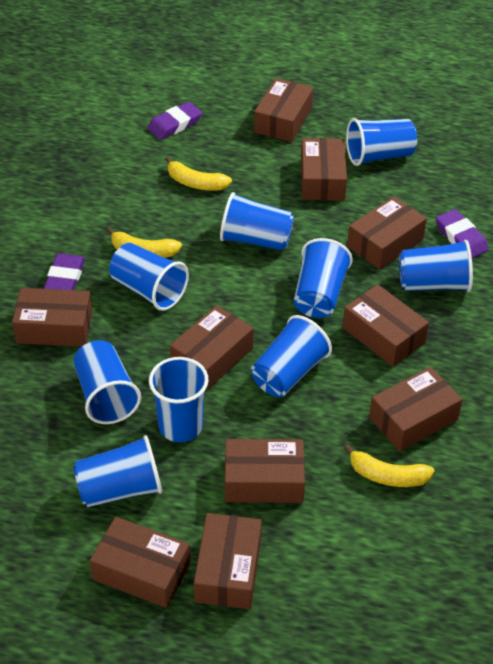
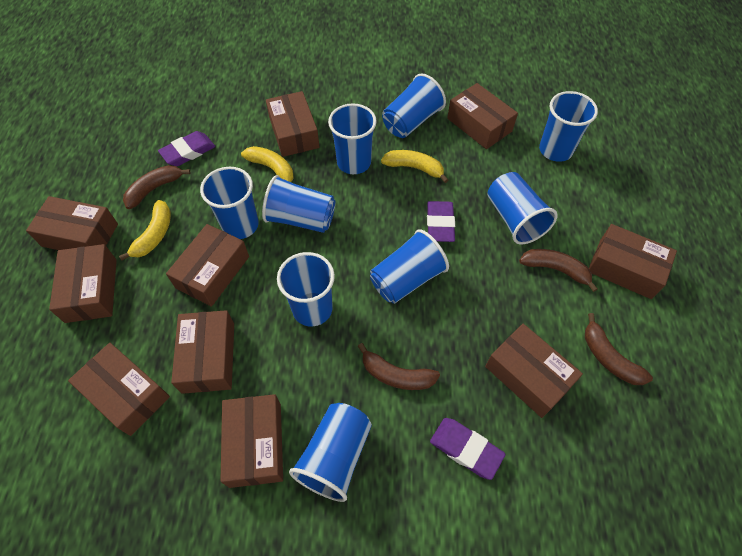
brown banana: none = 0 -> [123,165,191,209] [358,343,440,390] [519,249,598,292] [585,313,653,385] = 4

